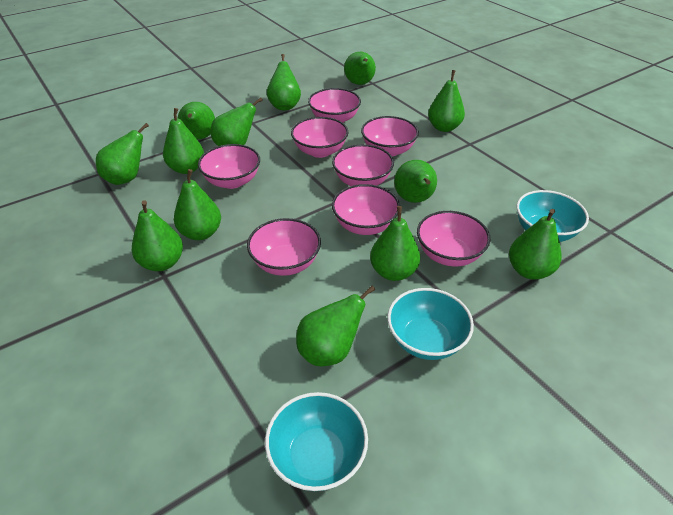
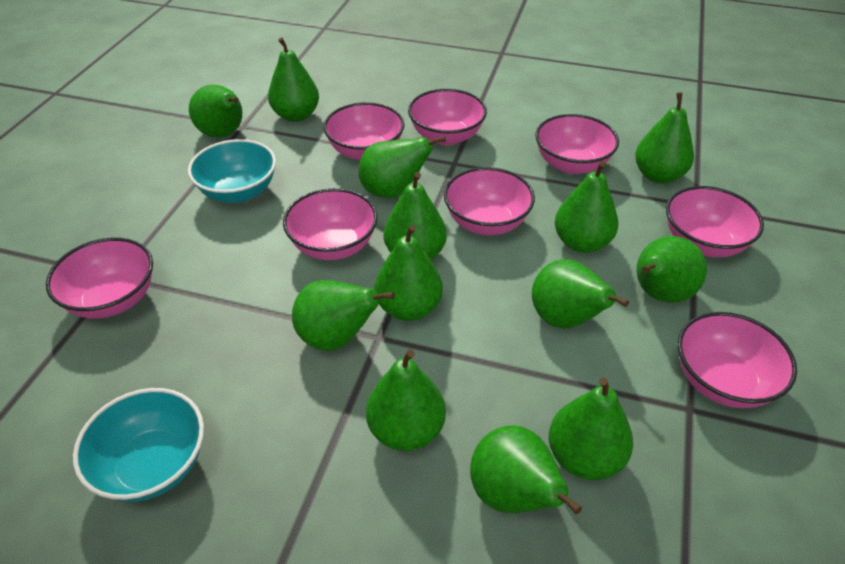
turquoise bowl: [265,392,368,491] [387,288,474,360] [517,190,589,242] = 3 -> [73,388,204,502] [188,139,276,203] = 2

